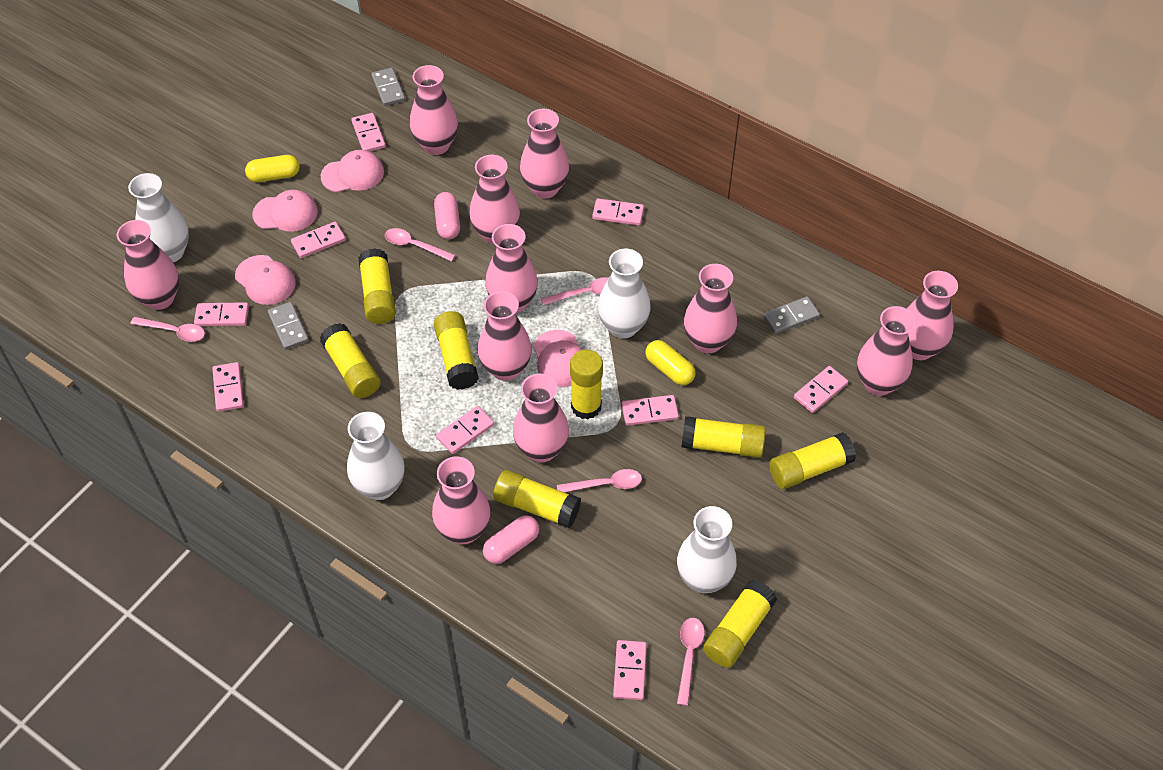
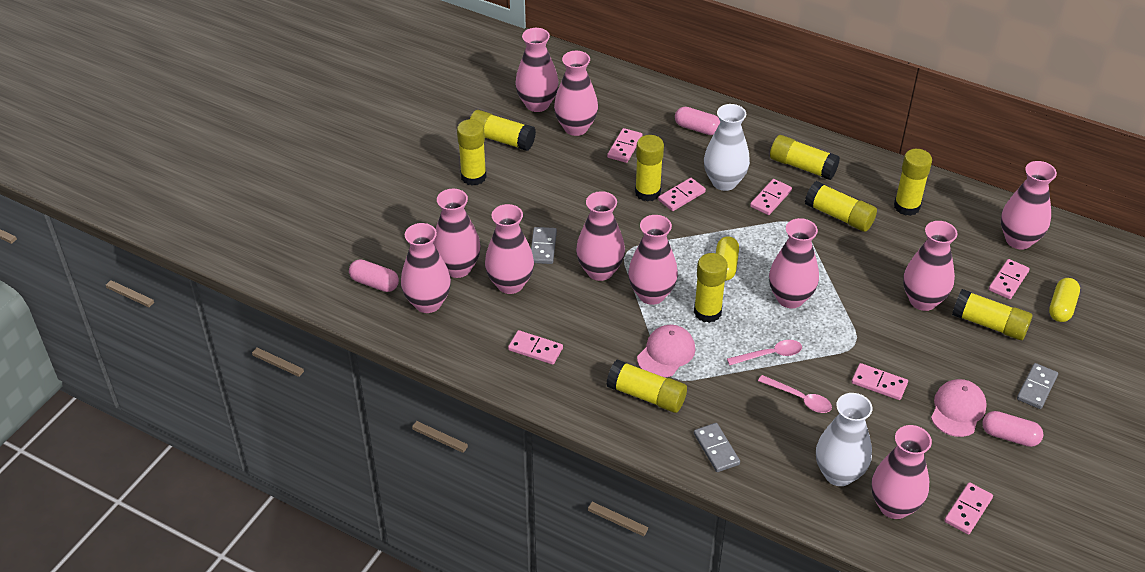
pink cap: [235,255,296,305] [252,190,318,232] [321,150,384,192] [533,330,583,387] = 4 -> [637,325,695,377] [931,379,987,437] = 2
pink capsule: [434,192,460,239] [483,515,539,564] = 2 -> [349,259,399,292] [675,107,720,135] [982,411,1043,447] = 3
pink domino: [194,302,249,326] [212,362,244,412] [291,222,346,258] [351,113,386,152] [436,406,494,454] [592,198,644,226] [613,640,647,700] [622,395,679,426] [794,366,848,413] = 9 -> [508,330,563,365] [607,128,642,163] [658,178,706,211] [750,179,792,215] [852,363,908,400] [944,482,993,535] [989,259,1030,299] = 7
pink spoon: [130,317,205,342] [385,228,455,262] [541,277,609,305] [557,469,642,492] [677,618,705,706] = 5 -> [727,340,802,366] [758,375,832,413] = 2
white vase: [128,173,189,262] [347,412,405,500] [598,249,651,338] [677,506,737,593] = 4 -> [704,104,750,191] [816,393,873,486] = 2
yellow glue stick: [320,323,381,398] [358,248,396,324] [434,311,479,390] [493,470,581,528] [570,349,603,419] [681,416,766,458] [703,580,777,668] [769,432,856,489] = 8 -> [457,119,487,186] [470,110,536,151] [606,360,687,413] [635,135,664,202] [694,253,728,323] [770,135,840,180] [805,181,877,232] [894,149,932,216] [952,289,1033,340] = 9

